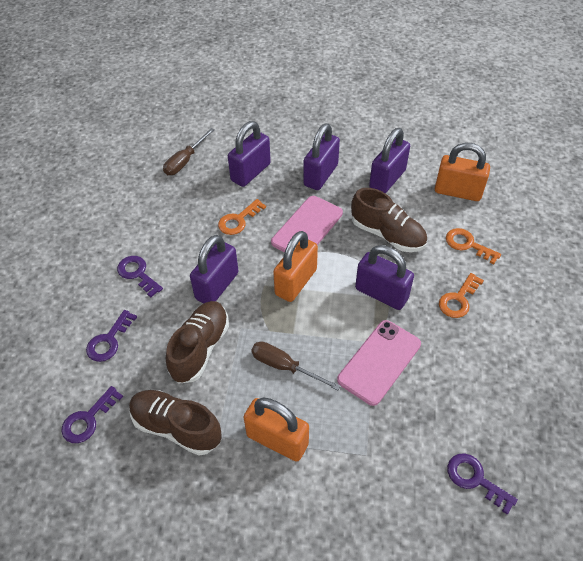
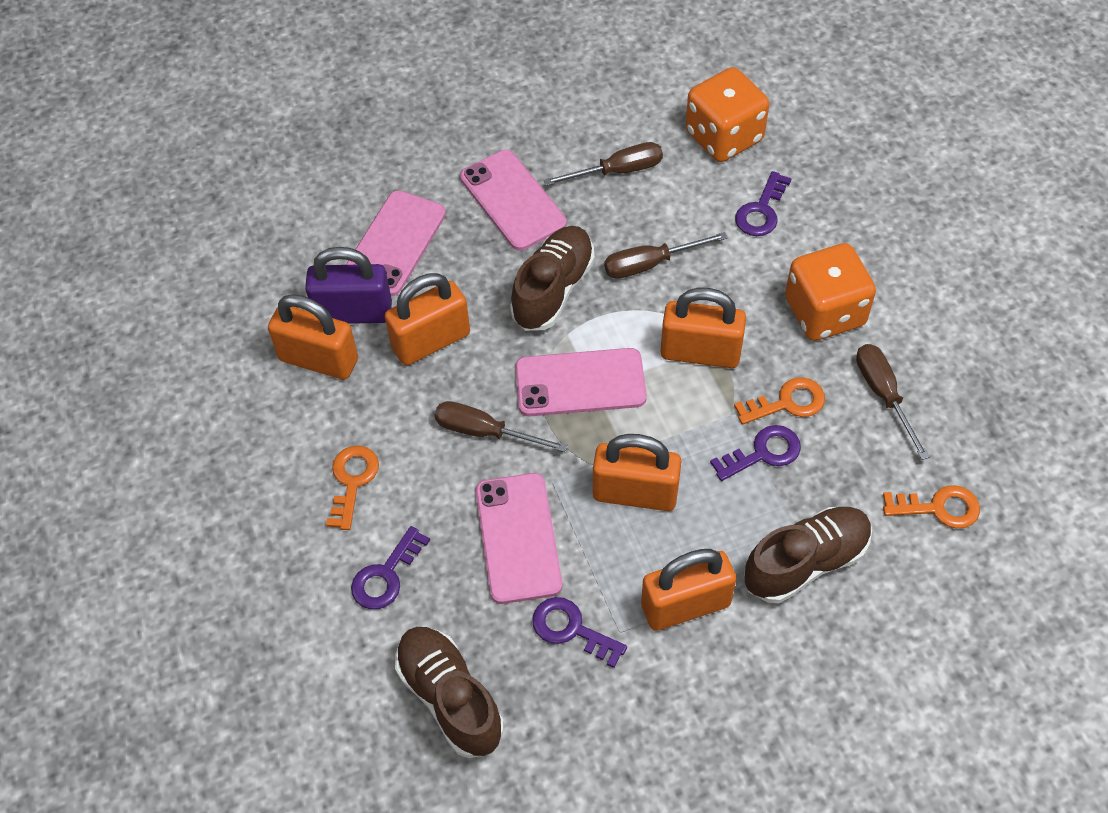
brown screwdriver: [163,128,215,175] [251,341,341,390] = 2 -> [434,401,568,452] [544,142,663,186] [604,232,728,279] [856,344,930,460] = 4
orange dice: none = 0 -> [685,67,769,162] [785,243,876,341] = 2
orange padlock: [244,397,309,462] [273,231,318,302] [435,143,490,201] = 3 -> [268,294,358,379] [385,273,470,365] [593,434,681,511] [641,549,736,631] [660,288,746,368] = 5
pink phone: [271,196,343,252] [337,320,421,406] = 2 -> [346,190,446,296] [460,150,567,251] [475,473,562,604] [515,348,647,416] = 4
purple padlock: [190,235,239,304] [228,121,271,187] [303,123,340,190] [355,245,414,310] [369,128,410,193] = 5 -> [305,247,392,324] = 1

